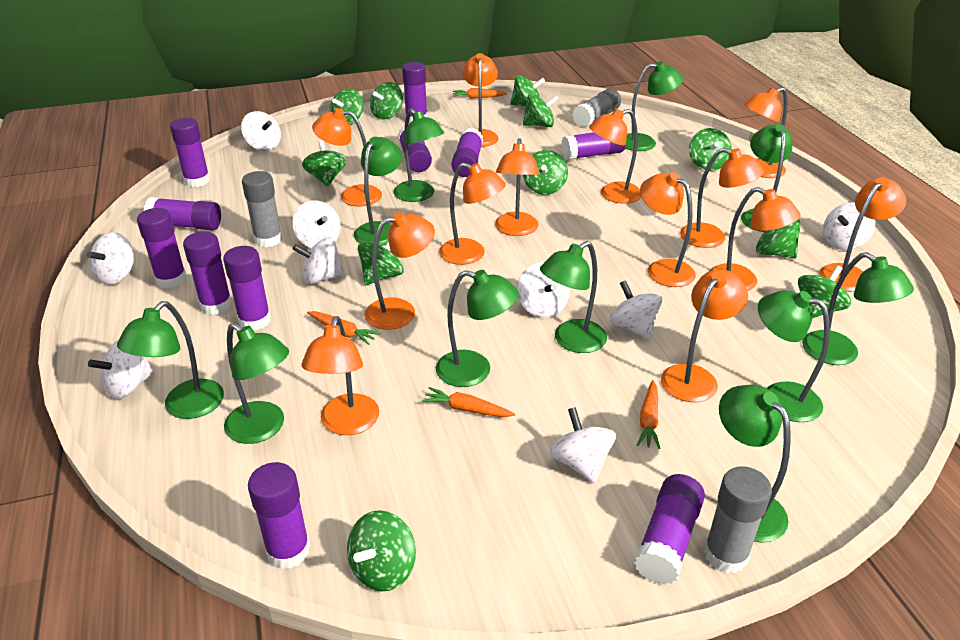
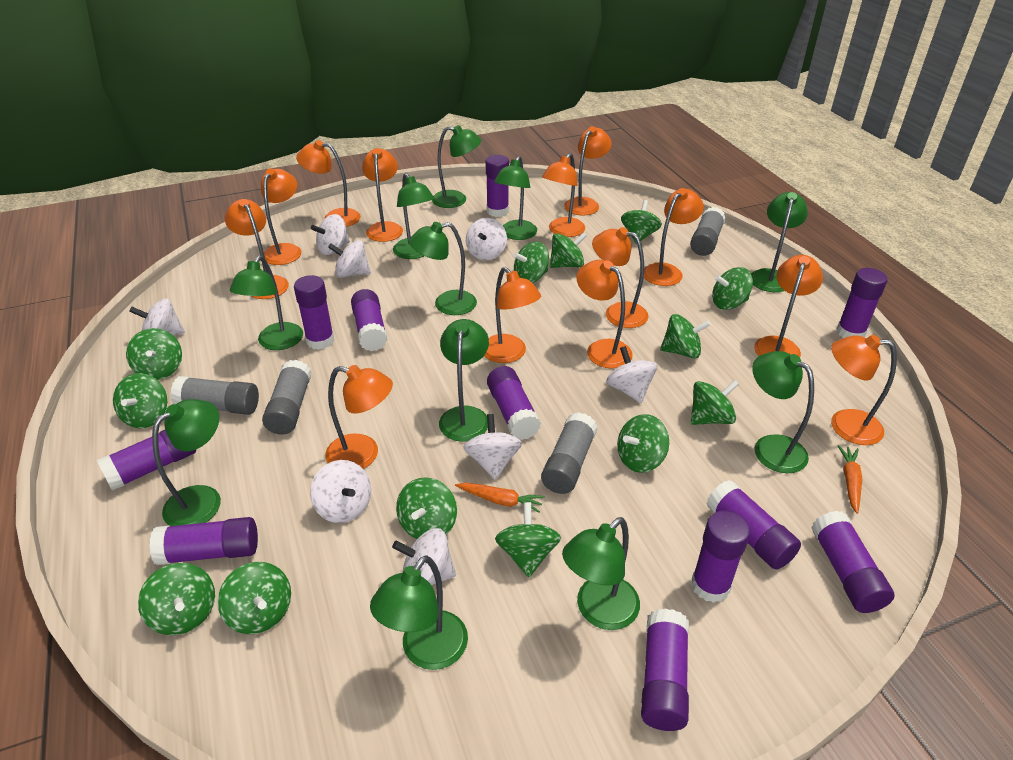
green spinning top: [302,140,347,187] [330,88,363,125] [347,510,416,591] [358,241,404,285] [370,82,403,120] [510,75,545,106] [523,94,559,127] [523,150,568,195] [689,128,732,171] [756,219,801,259] [798,265,851,318] = 11 -> [113,373,167,428] [126,328,182,380] [138,563,215,635] [218,562,291,634] [396,477,457,539] [495,502,561,577] [513,242,549,283] [550,233,587,268] [617,414,669,473] [621,200,662,244] [660,314,711,358] [691,380,739,425] [712,267,753,310] = 13
grey glue stick: [242,171,283,247] [573,88,621,127] [704,466,772,573] = 3 -> [170,376,259,415] [262,360,312,435] [541,412,597,494] [690,207,726,256] = 4
orange carrot: [307,311,380,345] [422,387,515,417] [453,88,507,99] [637,380,660,449] = 4 -> [455,483,544,512] [838,445,862,514] = 2
white spinning top: [87,232,134,285] [88,340,154,399] [241,111,281,151] [292,200,341,248] [293,237,345,284] [517,262,570,318] [550,407,616,483] [609,280,662,339] [823,202,875,250] = 9 -> [129,298,185,336] [310,460,371,523] [311,214,350,255] [328,240,371,278] [392,528,456,585] [463,414,522,480] [466,218,507,260] [606,346,657,403] = 8

